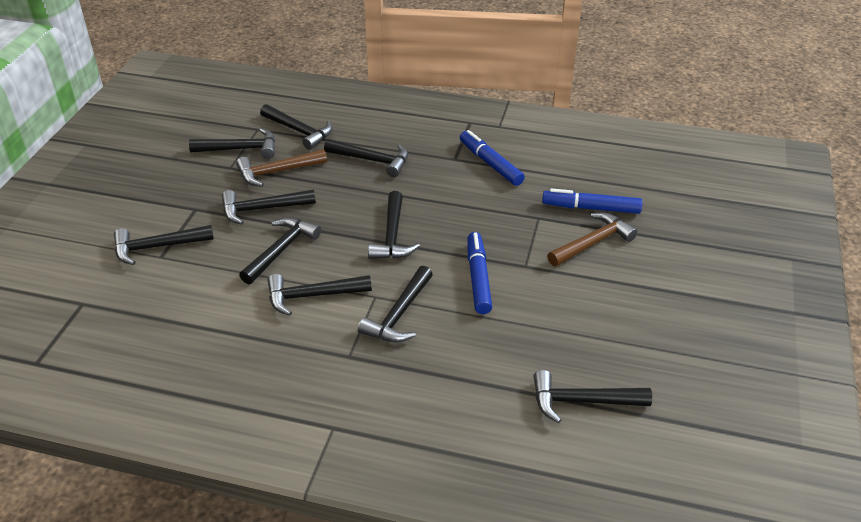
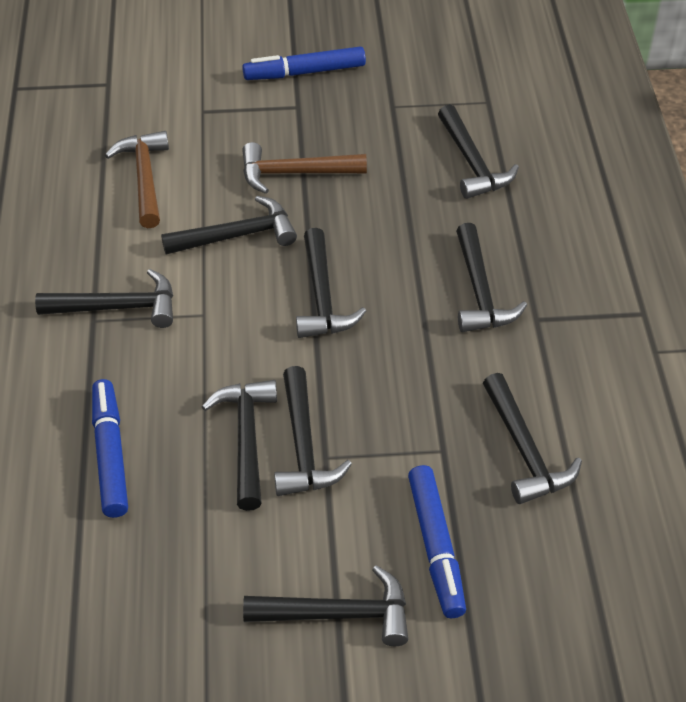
black hammer: [114,225,214,265] [189,128,275,159] [222,190,316,225] [239,217,321,284] [260,104,333,150] [267,274,372,316] [324,139,408,177] [358,266,433,343] [368,191,420,259] [534,370,652,423] = 10 -> [35,269,173,328] [161,196,297,255] [202,380,277,511] [243,565,408,646] [274,366,352,496] [296,228,366,338] [438,104,519,199] [456,223,527,332] [483,373,582,504] = 9

